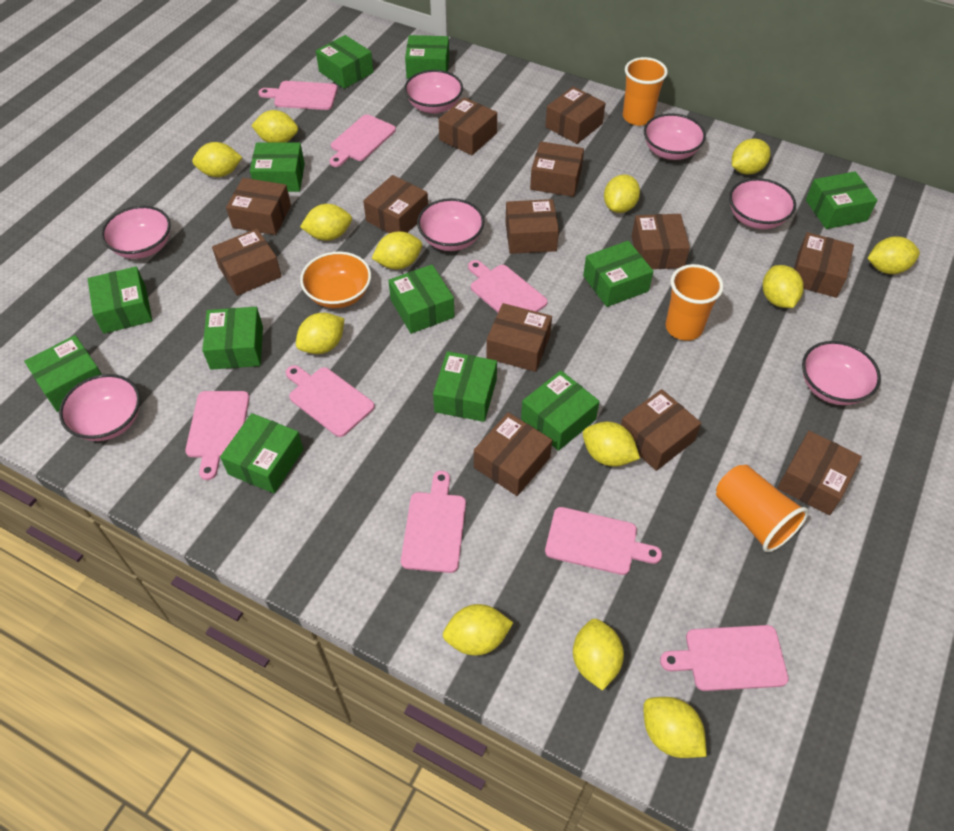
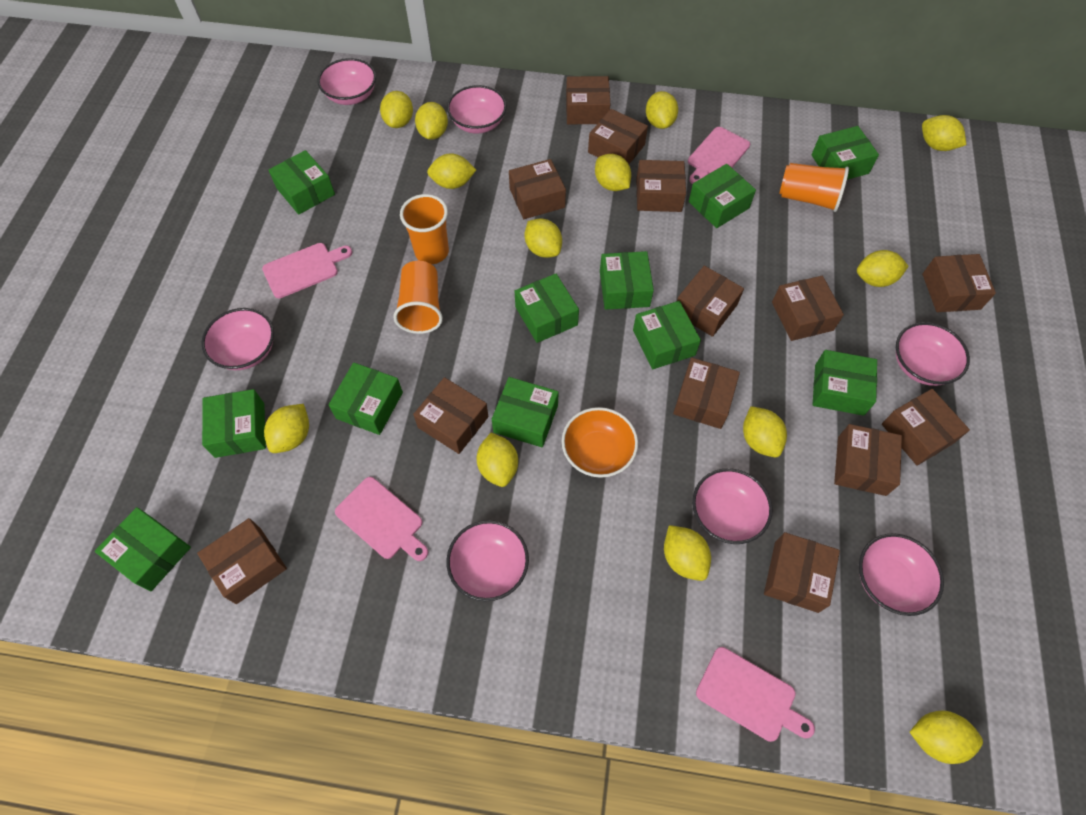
green box: [24,335,102,412] [88,266,152,334] [202,307,263,370] [220,413,304,493] [250,143,305,192] [316,35,373,89] [388,264,454,334] [405,35,449,79] [433,351,497,422] [521,370,600,451] [583,241,653,307] [806,171,877,229] = 12 -> [95,507,191,592] [202,389,266,458] [269,150,335,215] [329,362,403,435] [492,377,559,447] [515,273,579,343] [600,251,654,310] [633,301,701,369] [689,164,756,228] [811,126,879,180] [812,350,877,416] = 11
pink cutting board: [185,391,250,480] [258,81,338,110] [286,365,375,437] [329,114,396,167] [401,471,466,573] [468,260,548,312] [545,507,662,575] [660,625,788,691] = 8 -> [262,243,352,298] [335,477,428,561] [688,127,750,184] [696,647,815,742] = 4

